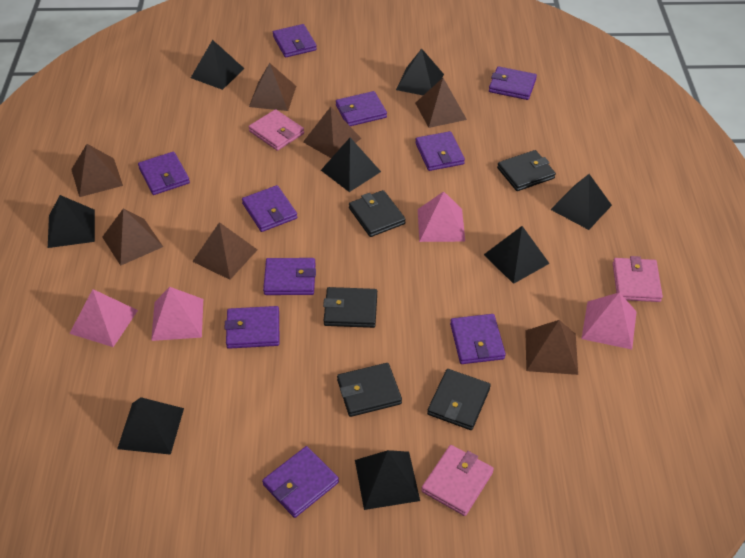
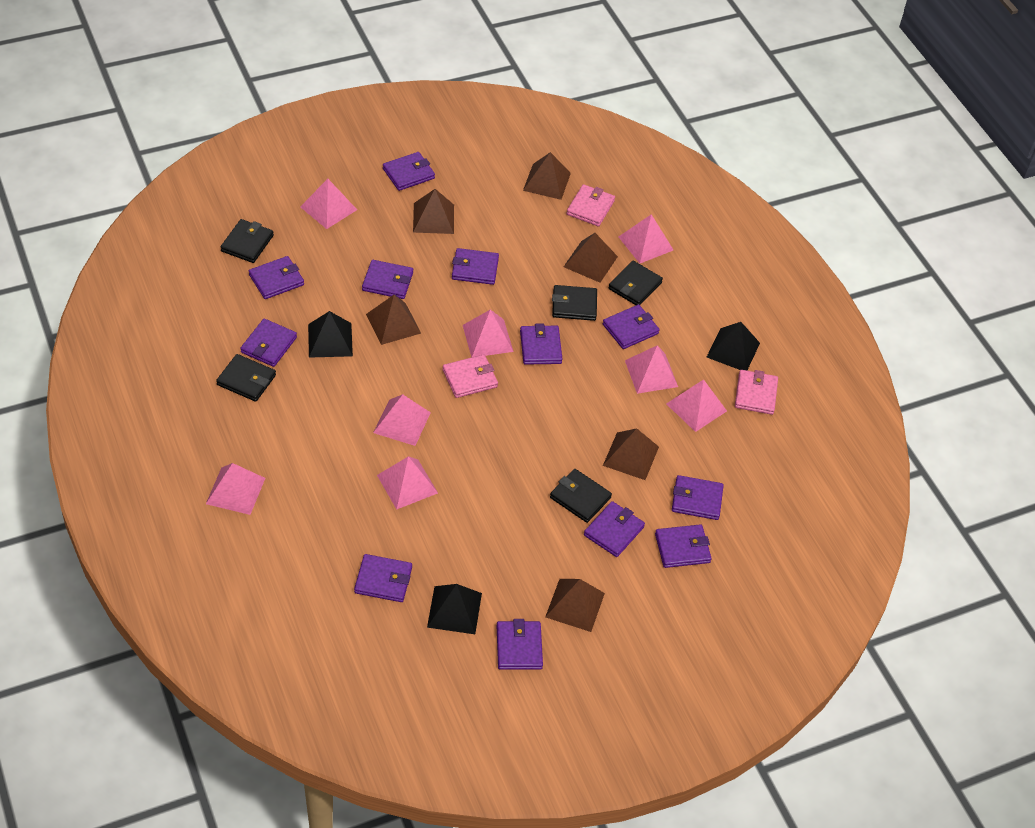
black pyramid: [48,195,95,248] [117,397,184,455] [191,40,245,90] [321,138,381,192] [355,450,420,510] [396,49,444,95] [484,226,550,284] [550,174,612,230] = 8 -> [308,311,353,358] [427,584,482,634] [707,322,760,370] = 3
brown pyramid: [71,144,123,197] [102,208,163,266] [192,222,257,280] [249,63,296,111] [303,107,361,158] [415,78,467,128] [525,320,578,375] = 7 -> [366,295,421,345] [413,189,454,234] [523,152,571,200] [545,579,605,632] [564,233,618,283] [603,428,659,480] = 6
pink pyramid: [69,289,138,347] [151,287,203,341] [418,192,465,242] [582,292,637,350] = 4 -> [206,463,265,515] [300,179,357,229] [373,394,431,446] [377,456,438,509] [463,309,514,357] [619,214,673,263] [625,345,678,394] [666,379,727,432] = 8
purple wallet: [138,151,190,195] [224,306,279,349] [242,185,297,232] [262,446,339,518] [263,258,316,295] [273,24,317,57] [336,91,387,126] [415,131,465,171] [450,314,506,364] [489,66,537,100] = 10 -> [240,319,297,367] [249,256,304,299] [354,554,412,602] [362,260,413,299] [383,152,435,191] [452,248,499,285] [497,619,543,670] [520,323,562,365] [584,501,645,557] [603,305,660,349] [655,524,712,568] [672,475,724,520] = 12

